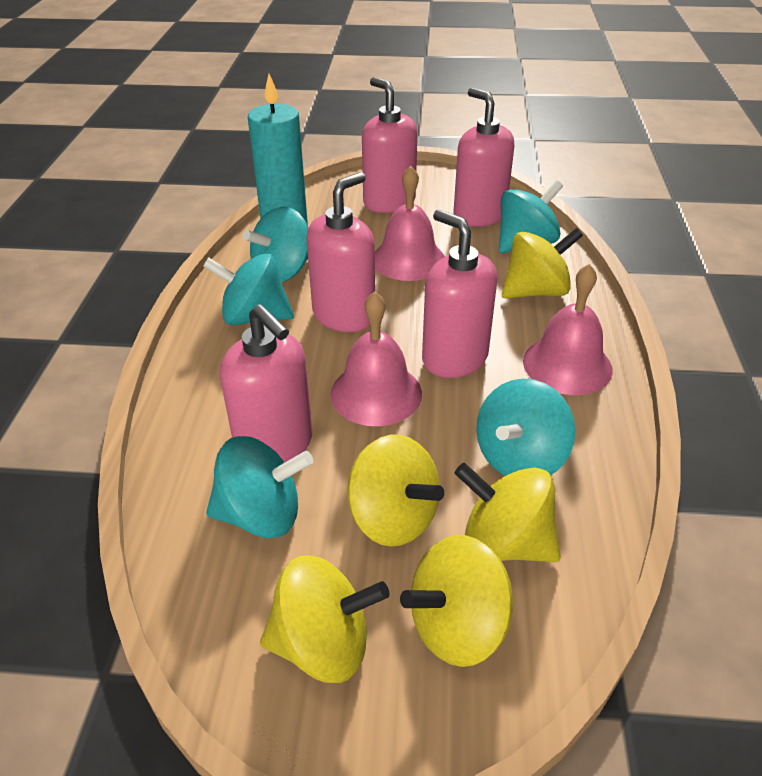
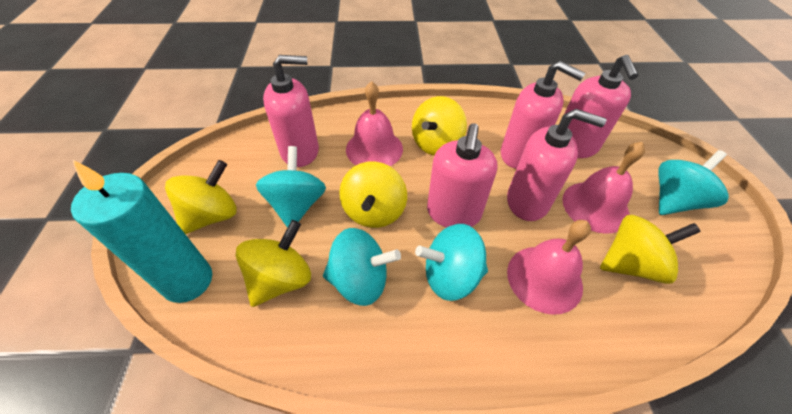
turquoise spinning top: [203,253,294,326] [206,436,313,538] [243,207,308,282] [476,379,575,476] [499,180,563,253] = 5 -> [256,146,326,228] [323,228,401,306] [415,224,488,301] [658,150,729,215] = 4

